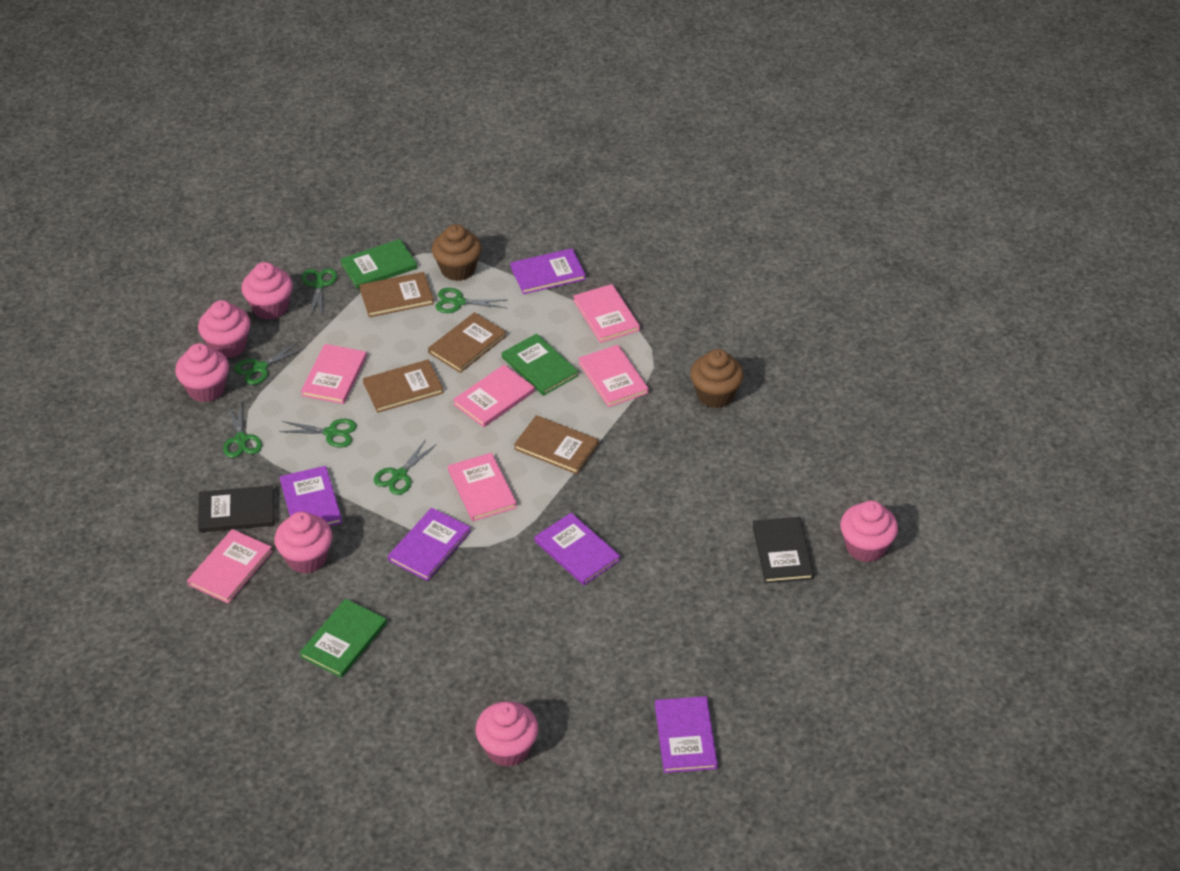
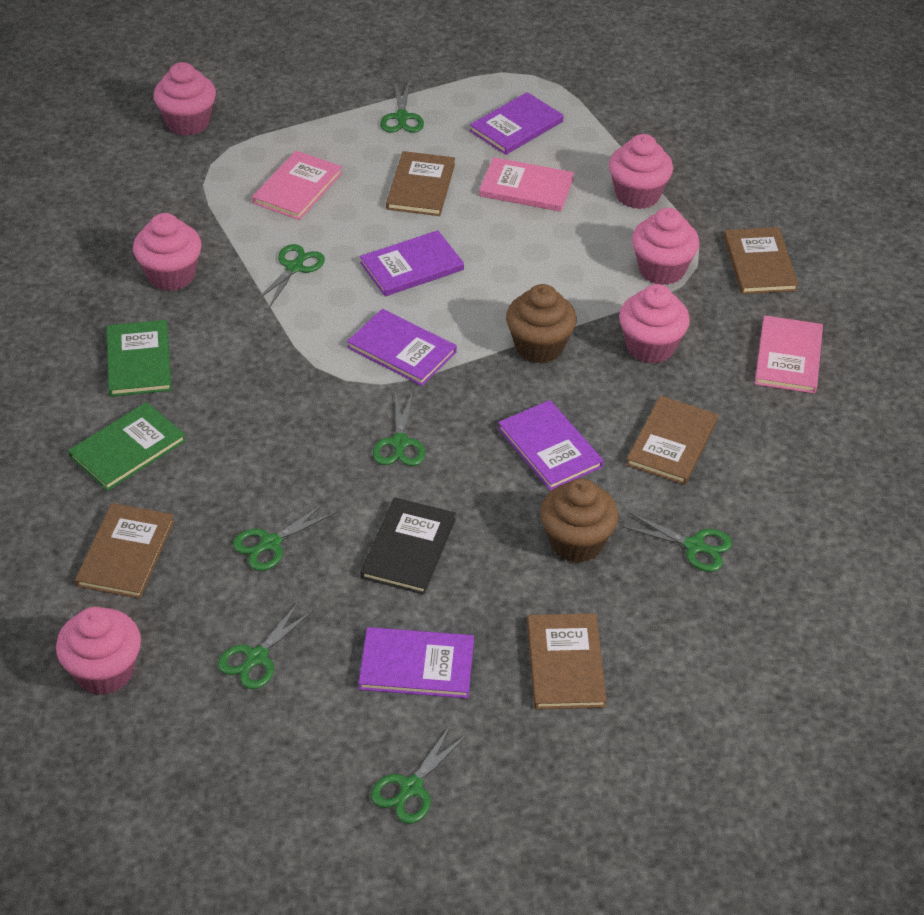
black book: [198,485,274,532] [752,517,814,583] = 2 -> [360,497,456,595] = 1
brown book: [359,272,434,317] [363,359,444,413] [428,312,507,373] [514,415,599,474] = 4 -> [75,503,174,599] [386,151,455,216] [527,613,607,710] [626,396,718,485] [724,227,799,294] = 5
green book: [299,599,387,678] [340,239,417,289] [502,334,579,396] = 3 -> [68,402,186,491] [107,320,172,397] = 2
green scissors: [223,401,262,458] [234,341,305,385] [279,419,357,448] [302,268,337,317] [374,439,437,495] [436,288,506,313] = 6 -> [218,601,314,689] [233,502,337,571] [254,244,325,308] [371,725,468,824] [373,392,425,466] [380,82,424,133] [622,513,732,572] = 7
pink book: [187,529,273,603] [301,344,367,404] [448,453,517,521] [453,365,535,427] [573,284,640,343] [578,345,649,407] = 6 -> [252,151,342,220] [479,157,574,212] [755,315,823,394] = 3

